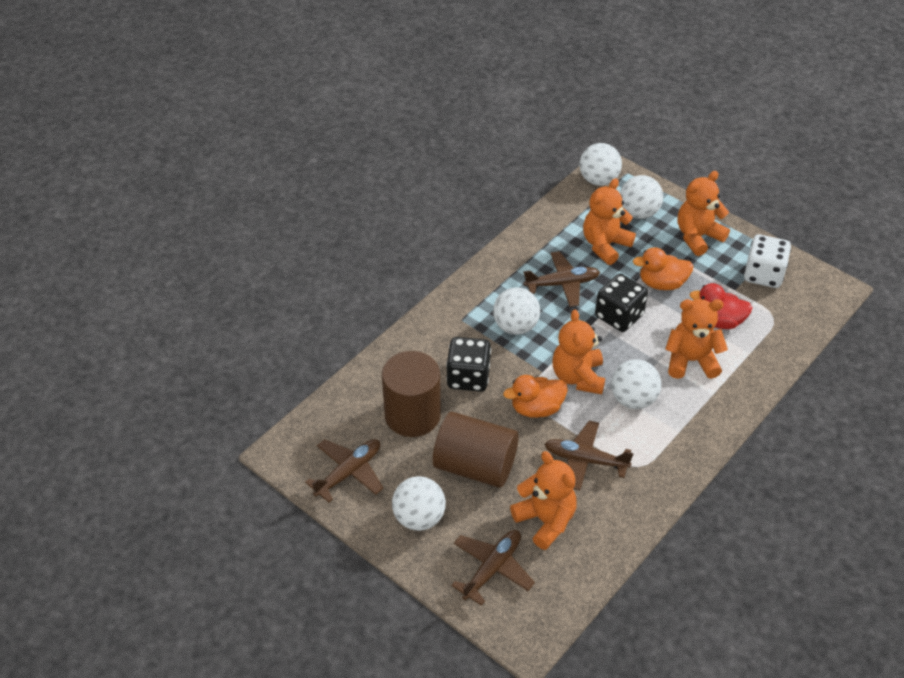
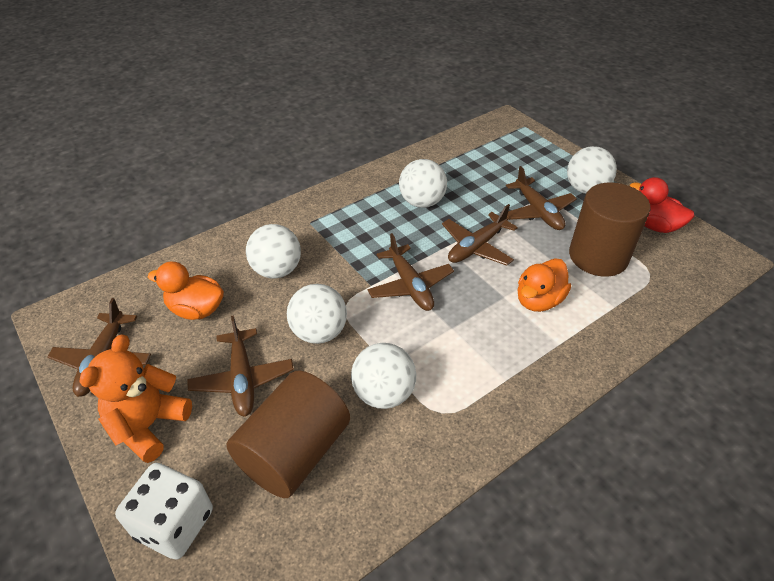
black dice: [446,337,491,392] [595,273,648,332] = 2 -> none = 0
brown plane: [305,439,383,502] [451,530,535,606] [523,251,600,307] [545,420,634,490] = 4 -> [47,298,151,397] [187,315,294,417] [367,233,454,311] [442,204,518,266] [506,166,577,230] = 5
orange teddy bear: [510,451,577,550] [552,310,605,394] [583,178,636,265] [665,299,728,379] [678,171,730,256] = 5 -> [80,334,192,463] = 1

